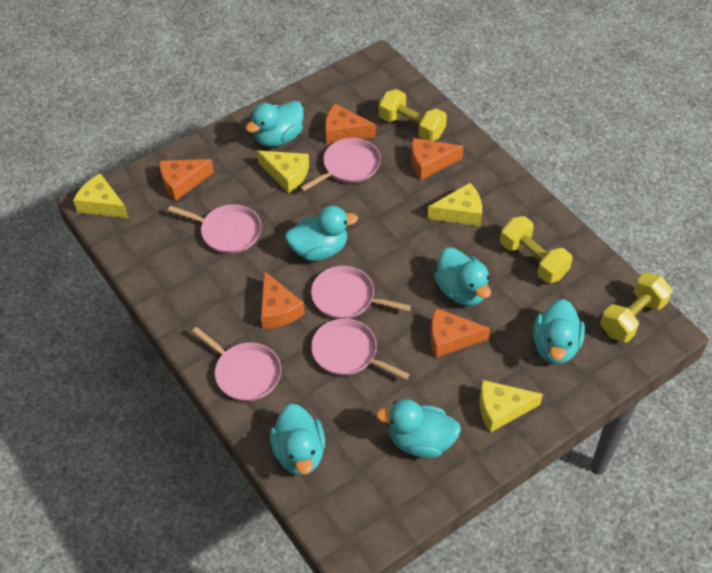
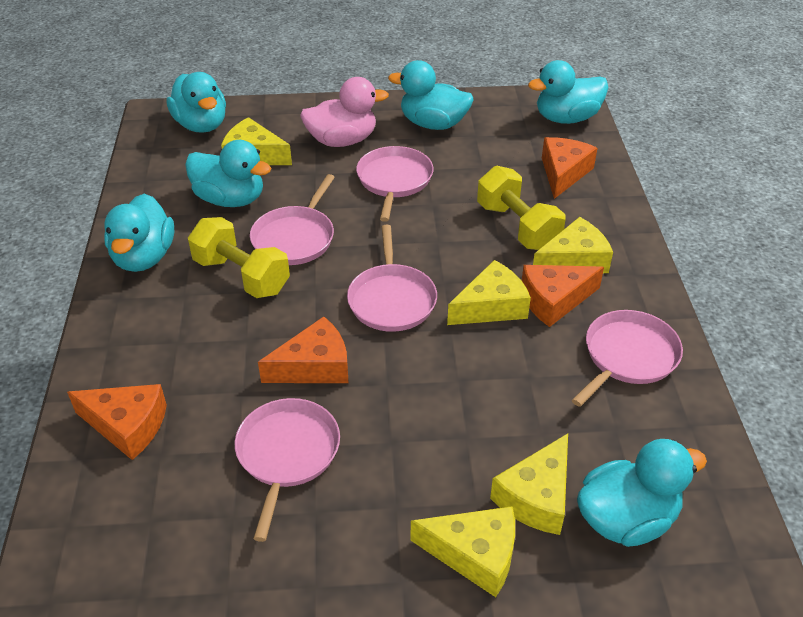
orange cheese: [160,159,214,201] [261,271,305,329] [325,104,376,144] [411,138,464,180] [430,308,490,358] = 5 -> [67,384,167,460] [258,316,348,383] [522,265,604,327] [542,137,597,199] = 4
pink duck: none = 0 -> [300,77,389,147] = 1
yellow cheese: [73,173,128,218] [257,151,309,193] [427,183,482,226] [479,380,543,432] = 4 -> [221,117,292,165] [410,506,515,597] [447,260,531,325] [490,434,568,535] [533,217,613,273] = 5
yellow dumbbell: [379,89,447,141] [500,216,572,283] [600,273,672,342] = 3 -> [188,217,290,298] [477,166,566,250] = 2

